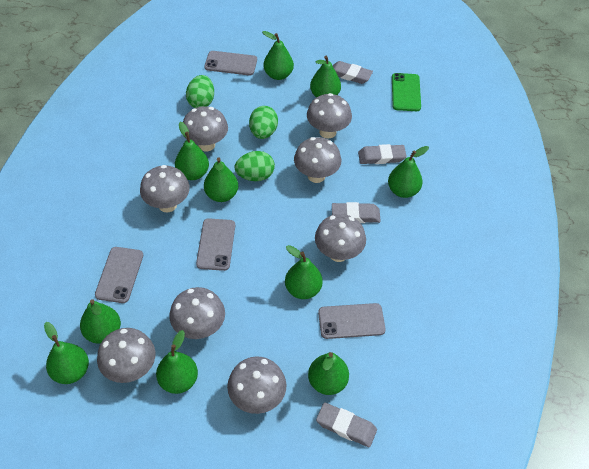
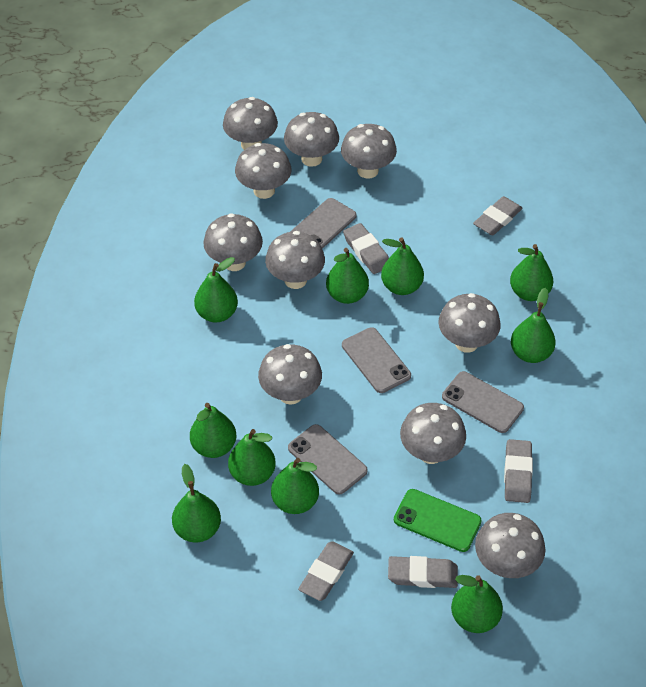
green egg: [186,75,214,108] [235,151,275,181] [249,106,278,139] = 3 -> none = 0
grey eraser: [316,402,377,447] [332,202,381,223] [333,61,373,84] [358,144,407,164] = 4 -> [298,541,354,601] [343,223,389,274] [388,556,458,588] [473,196,523,235] [504,439,533,503] = 5
grey mushroom: [97,328,155,383] [140,165,190,212] [169,287,225,339] [183,106,228,151] [227,356,286,414] [294,137,341,183] [307,93,352,139] [315,214,366,262] = 8 -> [203,213,263,271] [223,97,278,150] [235,143,291,199] [258,344,322,405] [265,231,325,289] [284,112,339,167] [341,124,397,179] [400,403,466,464] [438,293,501,353] [475,513,546,578] = 10

